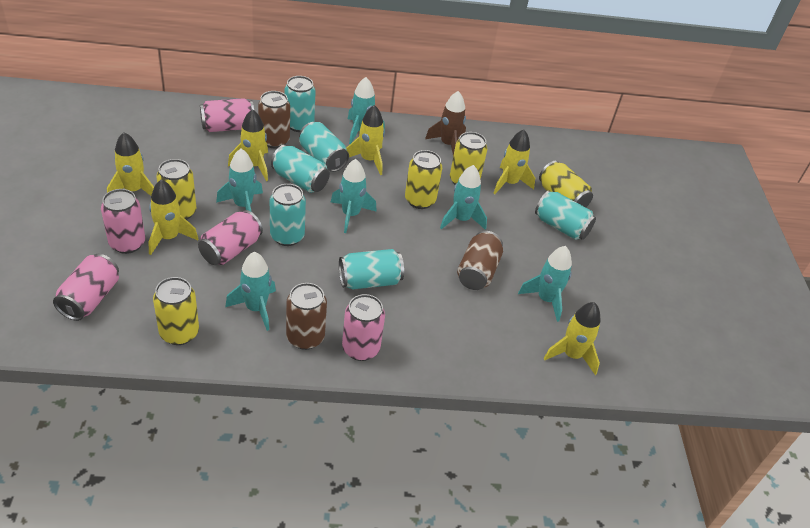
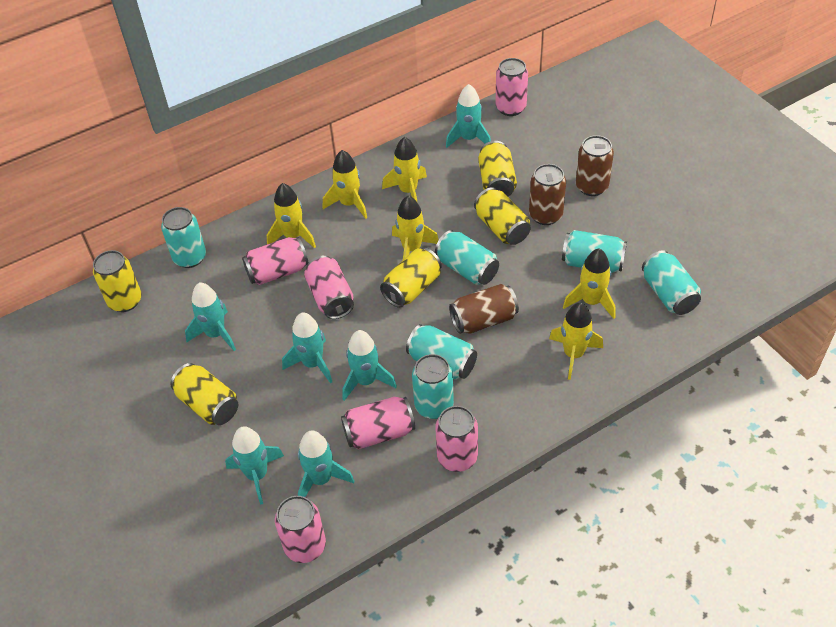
brown rocket: [425,91,466,156] = 1 -> none = 0
pink can: [53,254,119,321] [101,189,145,254] [198,210,263,265] [200,98,254,132] [342,294,385,361] = 5 -> [242,237,309,285] [275,496,326,563] [304,256,354,319] [341,397,415,450] [435,406,478,472] [495,58,528,116] = 6

